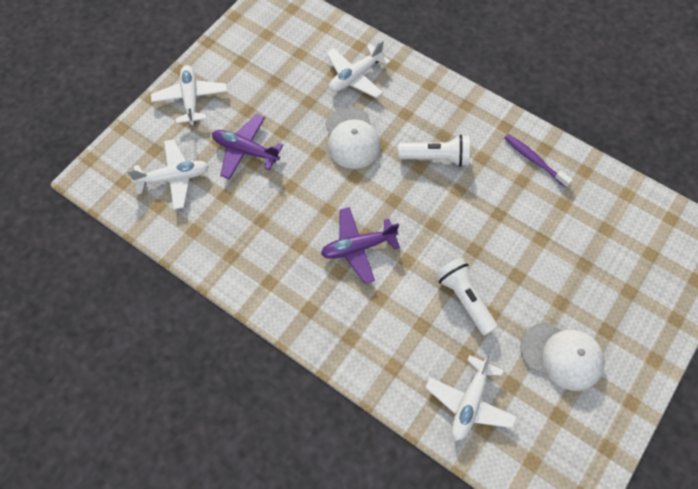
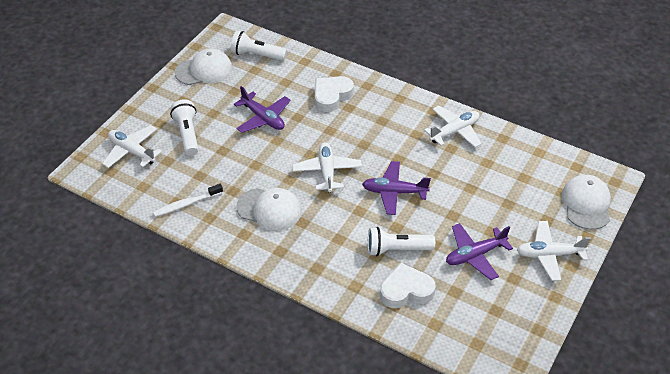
purple plane: [212,114,283,179] [321,207,400,284] = 2 -> [234,86,291,133] [362,161,431,215] [446,223,513,280] = 3
purple toothbrush: [504,134,573,188] = 1 -> none = 0
white cap: [325,107,381,169] [520,322,605,391] = 2 -> [175,48,232,85] [237,188,302,231] [561,175,611,230] = 3
white flashlight: [398,135,470,166] [435,257,498,336] = 2 -> [170,99,199,156] [231,31,287,61] [368,227,435,256] = 3
white heart: none = 0 -> [315,76,354,112] [380,262,436,308] = 2
white toothbrush: none = 0 -> [153,184,223,217] = 1

